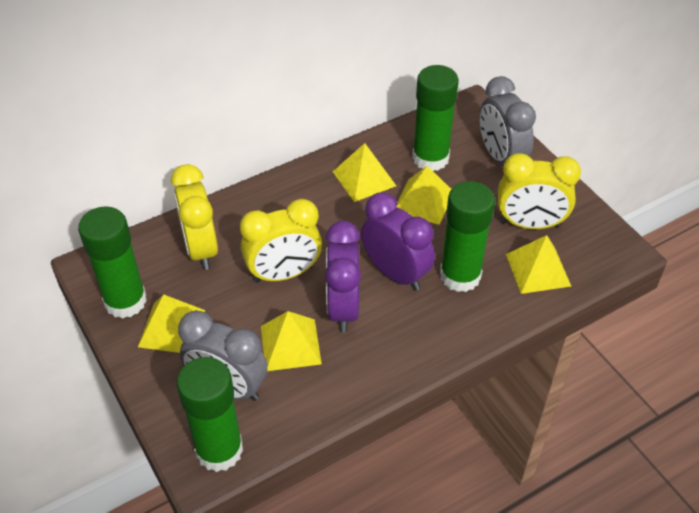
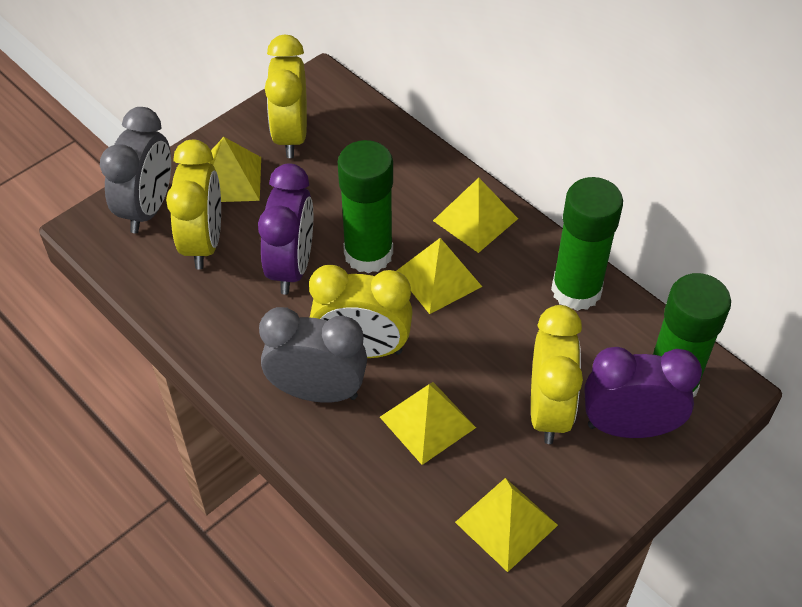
green glue stick: [78,206,147,319] [177,357,243,472] [412,65,459,171] [440,181,495,292] = 4 -> [338,140,393,274] [551,177,623,311] [653,273,731,397] = 3
yellow clock: [171,164,218,270] [240,199,322,283] [498,153,581,229] = 3 -> [166,140,221,269] [265,35,307,158] [309,265,413,358] [531,305,583,444] = 4

